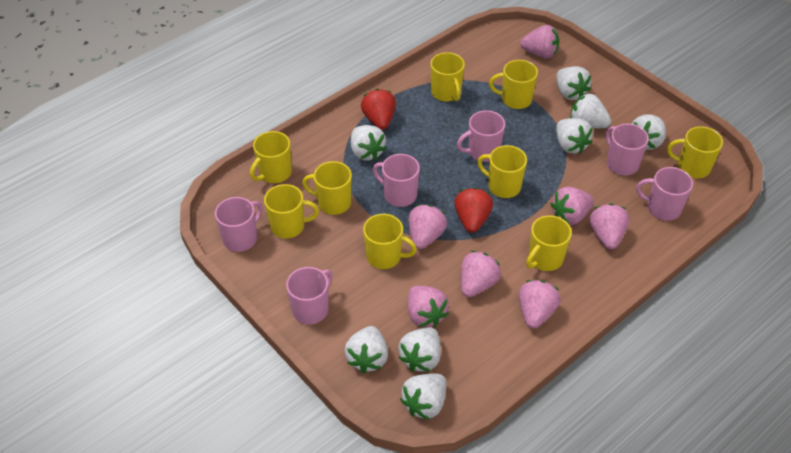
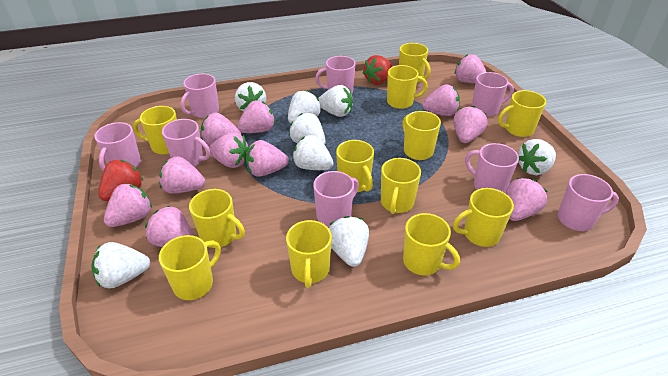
pink mug: [215,197,263,252] [286,267,333,324] [373,154,420,207] [457,110,505,162] [606,124,649,176] [636,167,693,221] = 6 -> [94,122,141,171] [162,119,210,167] [180,74,219,118] [313,171,359,227] [315,56,355,94] [465,143,519,193] [472,72,514,117] [558,174,619,231] = 8
pink strawberry: [408,286,449,327] [409,205,447,249] [461,251,501,297] [519,280,561,328] [520,25,560,59] [551,187,594,225] [589,204,629,249] = 7 -> [104,183,152,227] [145,206,193,247] [159,156,205,194] [201,112,241,146] [209,132,249,168] [237,100,275,133] [246,140,289,177] [422,84,460,116] [453,106,487,143] [454,54,486,83] [506,178,548,221] = 11
yellow mug: [250,131,292,183] [264,184,319,239] [302,161,352,215] [363,214,417,269] [430,52,465,102] [477,145,527,198] [489,60,538,109] [526,215,572,271] [667,126,723,179] = 9 -> [133,106,177,154] [159,235,221,300] [189,189,245,248] [286,220,332,288] [336,140,374,192] [381,158,421,214] [387,65,428,109] [399,43,430,83] [403,111,441,160] [403,213,460,275] [453,188,514,247] [498,90,546,137] = 12

